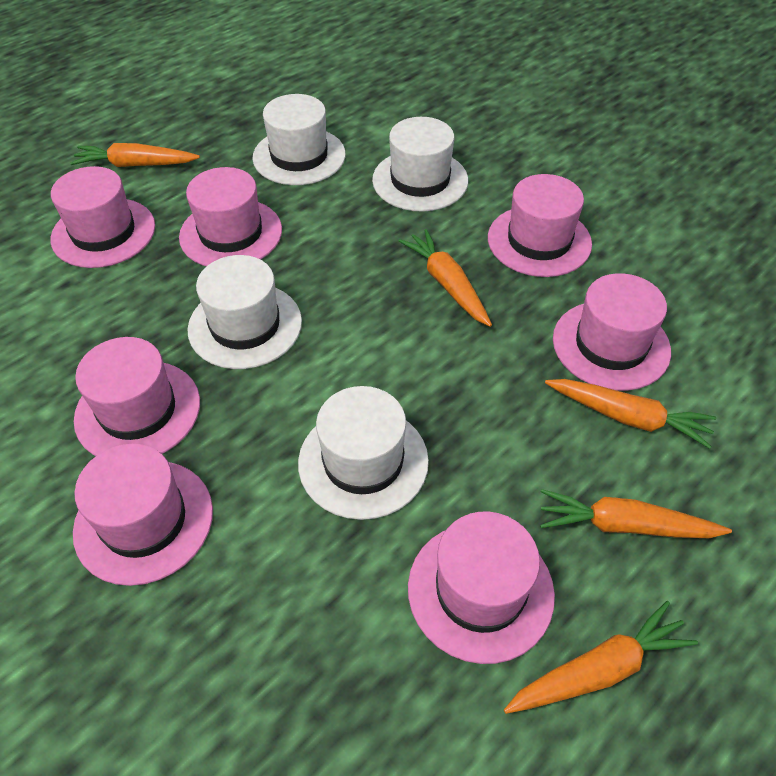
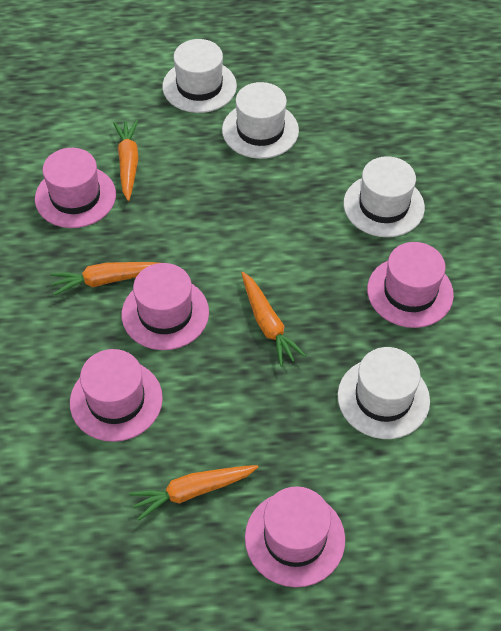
orange carrot: [70,143,200,167] [399,229,492,327] [504,601,698,714] [540,489,732,538] [545,379,716,449] = 5 -> [50,262,158,296] [113,120,139,201] [129,465,258,521] [241,272,306,367] = 4
pink hat: [51,166,155,268] [73,444,213,586] [74,337,200,456] [179,167,282,267] [408,512,555,664] [488,174,592,277] [553,273,671,391] = 7 -> [35,148,116,228] [70,349,163,442] [122,263,209,350] [245,486,345,587] [367,242,454,328] = 5

